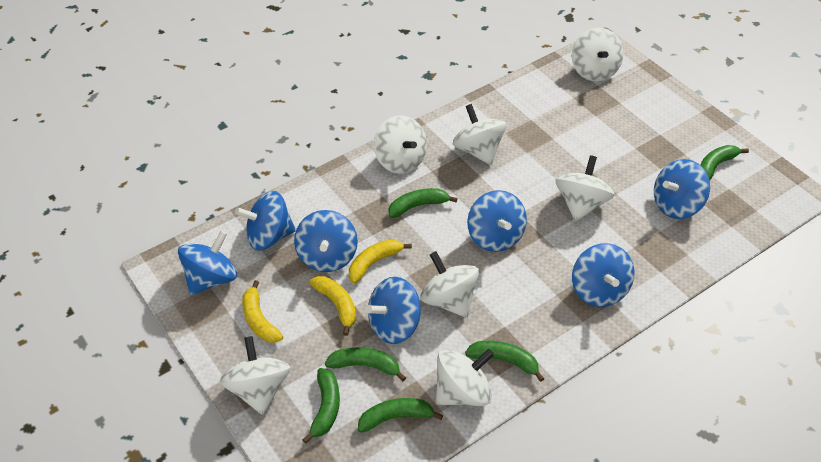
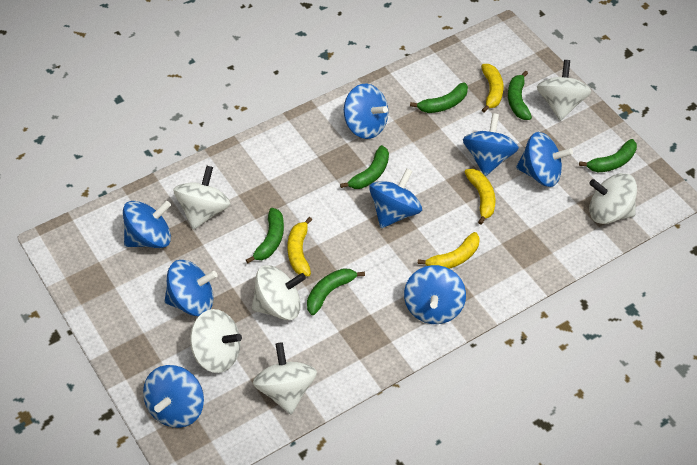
blue spinning top: [178,231,237,295] [235,191,296,251] [294,210,358,272] [366,277,421,344] [467,190,527,252] [572,243,634,307] [654,159,710,219] = 7 -> [123,201,171,248] [143,365,204,428] [164,260,217,316] [344,84,388,139] [369,168,422,228] [404,265,466,324] [463,113,519,176] [516,132,573,187] = 8
white spinning top: [220,336,290,415] [374,116,427,174] [420,251,479,318] [436,349,494,406] [453,104,506,165] [556,155,615,222] [572,28,623,81] = 7 -> [173,166,230,230] [190,309,242,373] [252,265,306,320] [253,342,317,414] [537,60,591,121] [589,173,637,224] = 6
yellow banana: [242,280,283,343] [309,276,356,336] [349,239,412,284] = 3 -> [287,217,312,276] [417,232,480,269] [465,169,495,225] [481,64,504,112] = 4

